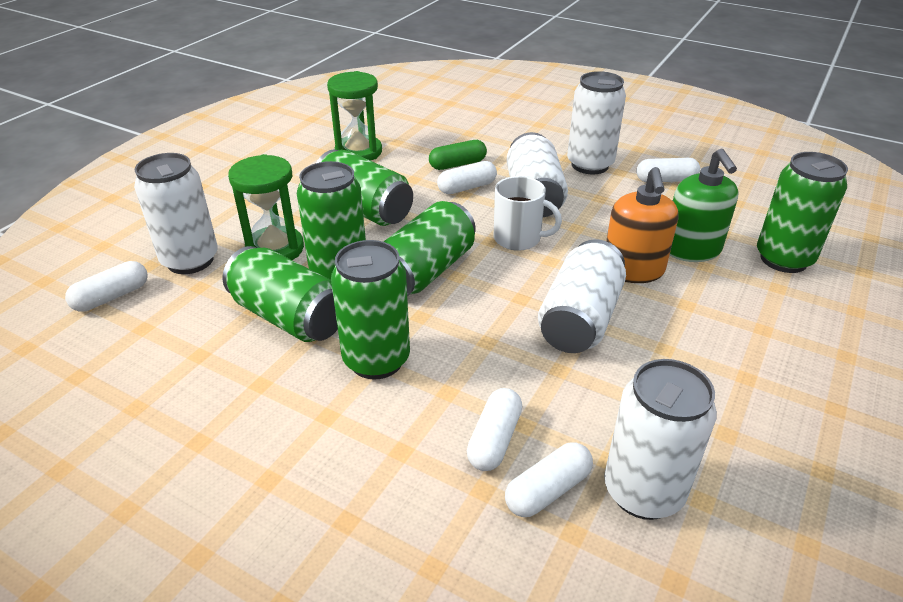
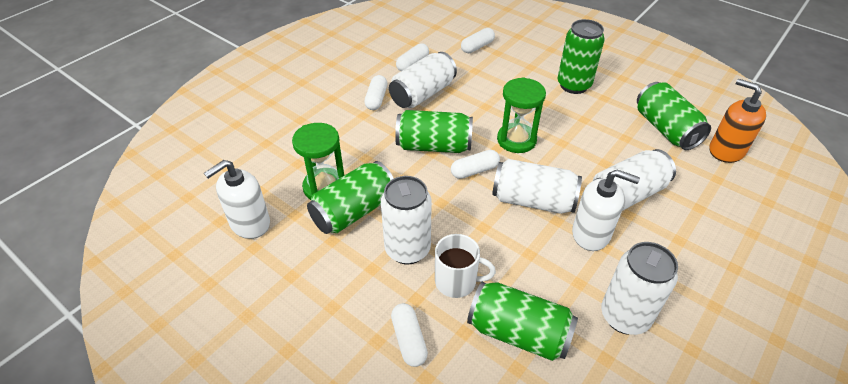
green can: [223,246,338,342] [297,161,366,280] [316,150,413,226] [331,240,410,380] [384,201,476,297] [757,152,848,273] = 6 -> [307,161,394,234] [395,110,473,153] [467,281,578,361] [557,19,605,94] [637,82,711,150] = 5
green capsule: [429,140,487,170] = 1 -> none = 0
green soap dispenser: [670,149,738,262] = 1 -> none = 0
white soap dispenser: none = 0 -> [204,160,270,239] [572,170,640,251] = 2

